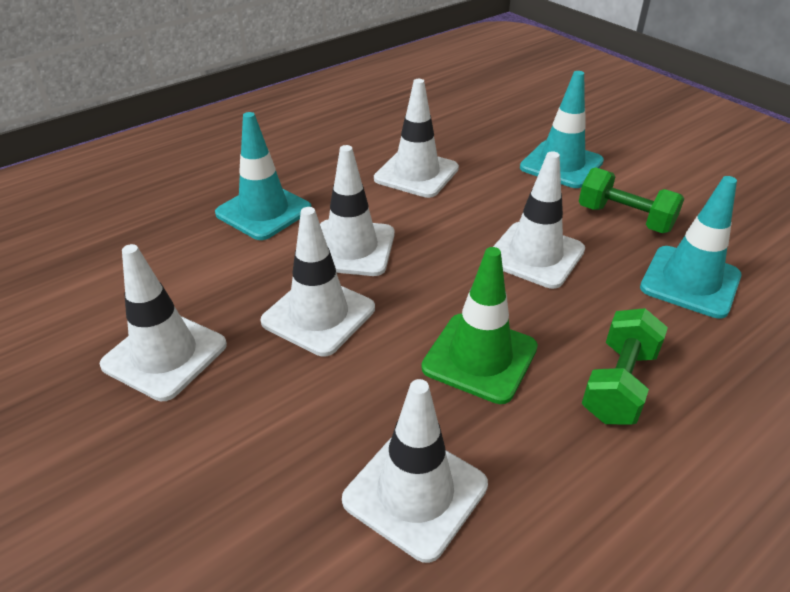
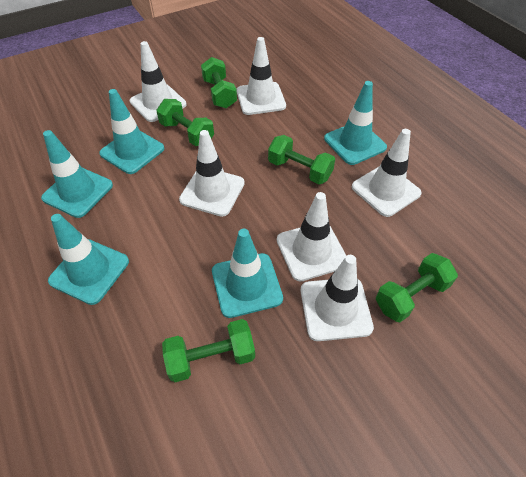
green dumbbell: [579,167,684,233] [582,308,668,425] = 2 -> [156,99,214,146] [162,319,255,382] [201,57,237,108] [268,135,335,184] [376,253,458,322] = 5
green traffic cone: [421,247,538,404] = 1 -> none = 0
turquoise traffic cone: [215,112,312,240] [520,71,604,188] [640,176,741,319] = 3 -> [41,130,113,218] [48,214,129,305] [99,89,164,174] [212,229,283,318] [324,81,387,165] = 5

